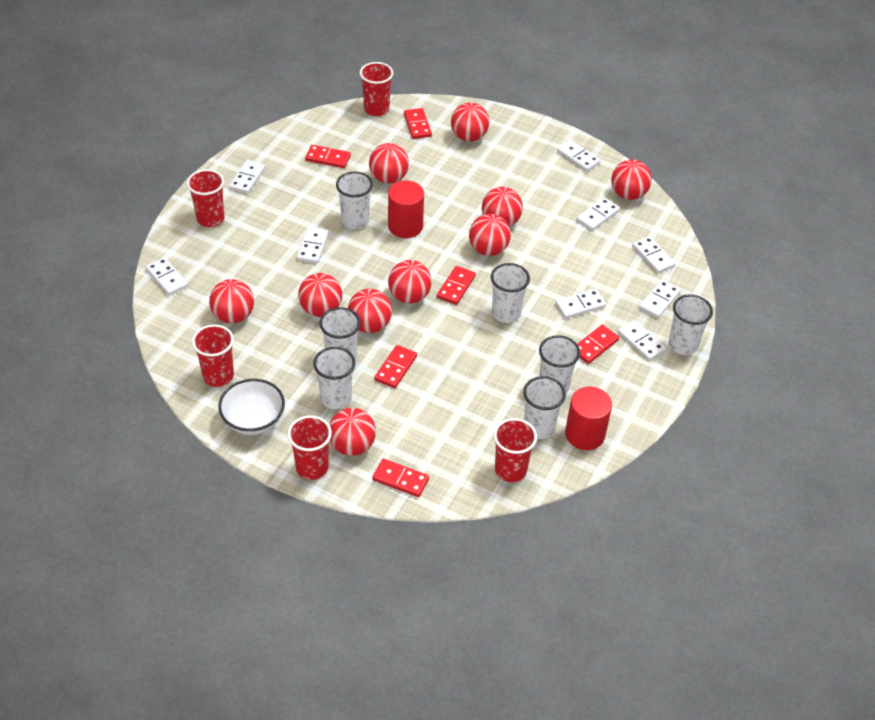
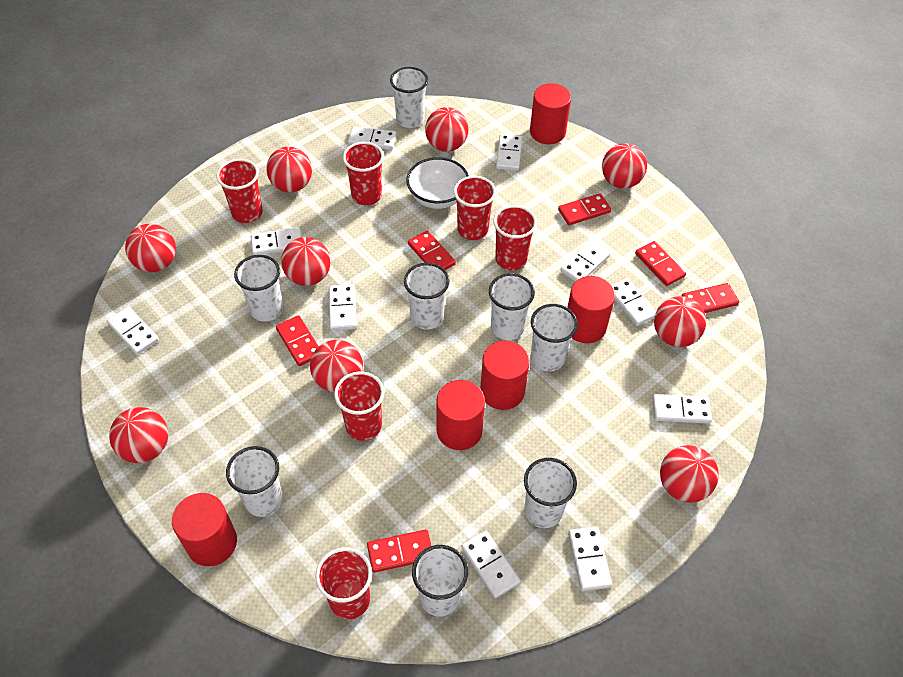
red ball: [209,279,254,324] [298,273,342,317] [329,408,376,456] [348,288,392,333] [369,143,409,184] [388,260,432,304] [451,102,489,142] [469,214,511,256] [482,187,523,227] [611,159,652,200] = 10 -> [109,407,168,463] [125,224,176,272] [266,147,312,193] [281,237,331,286] [310,340,363,392] [425,107,468,152] [602,143,647,189] [654,296,706,347] [660,445,719,503] = 9
red cup: [187,169,225,227] [192,325,234,387] [287,415,332,480] [359,62,393,116] [494,418,537,482] = 5 -> [216,159,263,223] [315,547,372,619] [334,371,384,441] [343,142,384,205] [454,176,496,240] [493,205,537,270] = 6
red cylinder: [388,181,424,238] [565,387,612,450] = 2 -> [172,493,237,566] [437,380,485,450] [480,340,530,410] [530,83,571,144] [567,276,615,343] = 5
white cup: [313,347,356,409] [320,307,361,362] [336,171,373,229] [491,263,530,323] [523,376,566,439] [539,335,580,393] [668,294,713,355] = 7 -> [226,446,283,517] [234,255,283,322] [390,67,428,128] [404,263,450,330] [412,545,468,617] [489,273,535,340] [524,458,577,528] [531,304,578,371] = 8
white domino: [146,257,188,296] [229,160,265,194] [297,227,329,263] [555,289,606,319] [557,140,601,172] [576,197,620,231] [618,320,666,361] [632,236,676,273] [639,279,681,318] = 9 -> [107,307,159,355] [251,227,302,255] [329,284,357,330] [348,126,397,150] [461,531,521,598] [496,134,522,171] [560,241,610,282] [568,527,612,591] [612,278,656,326] [652,394,712,423] = 10

